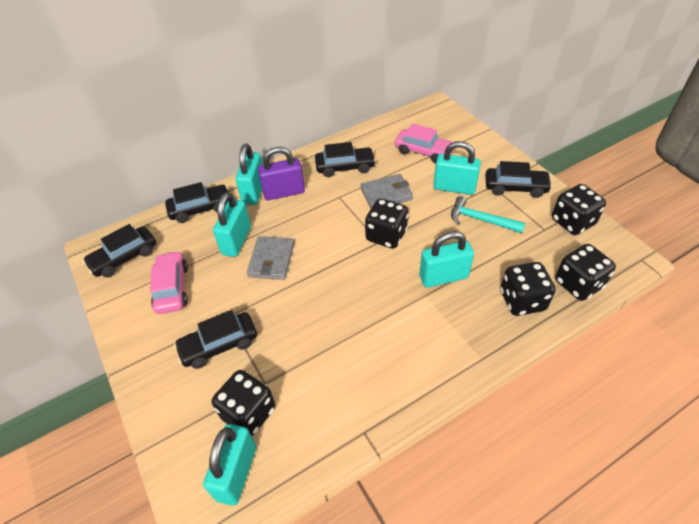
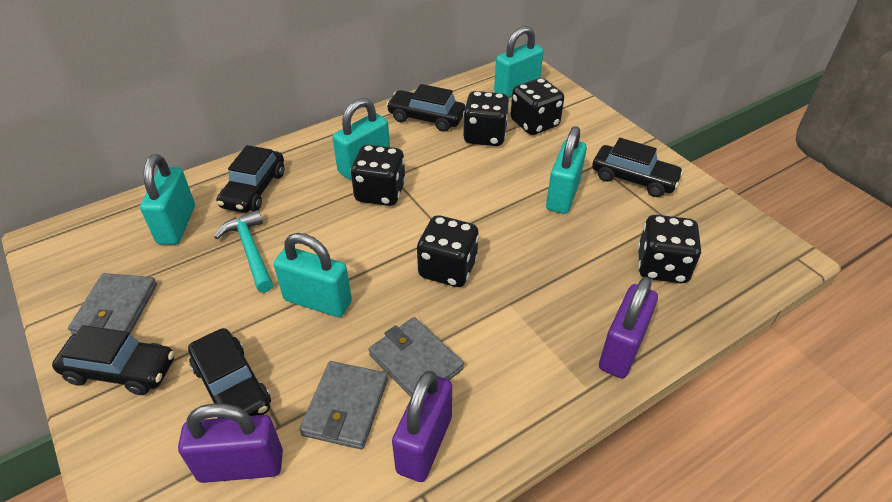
grey wallet: [247,236,294,280] [360,174,413,209] = 2 -> [68,273,157,335] [300,361,388,449] [369,317,464,397] = 3
pink car: [150,251,188,314] [395,124,454,163] = 2 -> none = 0
purple padlock: [258,147,305,200] = 1 -> [178,403,283,483] [392,371,452,482] [599,277,658,379] = 3

